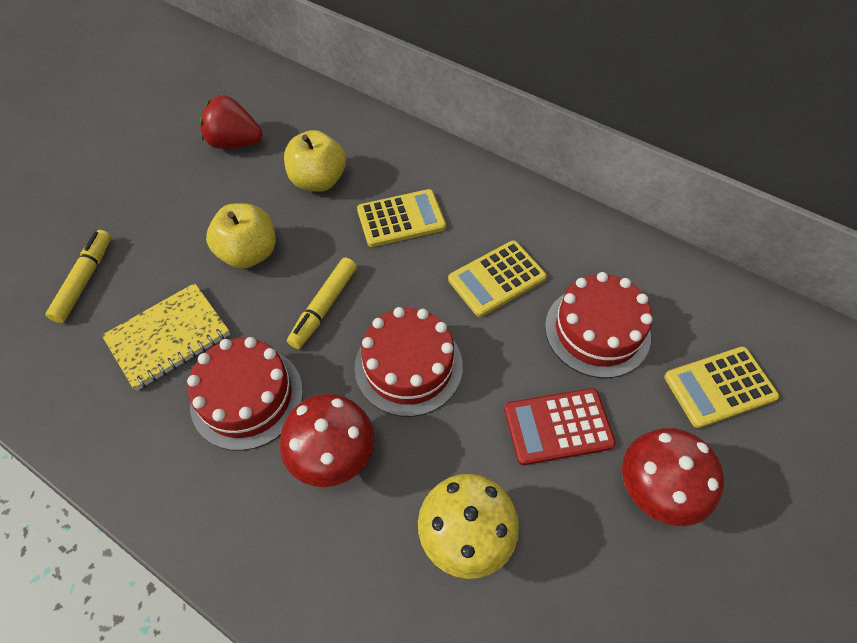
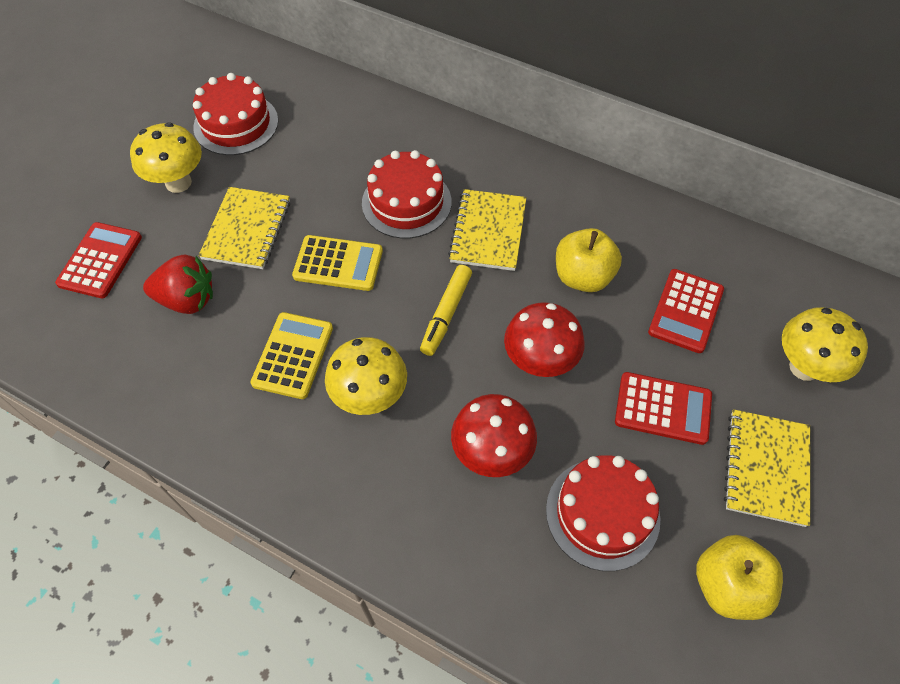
red calculator: [504,388,616,465] = 1 -> [55,222,142,298] [615,372,712,445] [648,269,724,353] = 3
yellow calculator: [357,189,446,247] [448,240,547,317] [664,347,779,428] = 3 -> [251,312,333,399] [292,235,383,291] = 2
yellow marker: [46,230,111,323] [287,258,357,349] = 2 -> [420,265,472,356] = 1
yellow mushroom: [418,474,519,579] = 1 -> [130,123,202,193] [325,337,407,415] [782,307,868,382] = 3
yellow notebook: [102,283,230,391] = 1 -> [199,187,290,269] [448,189,527,271] [724,409,810,527] = 3

